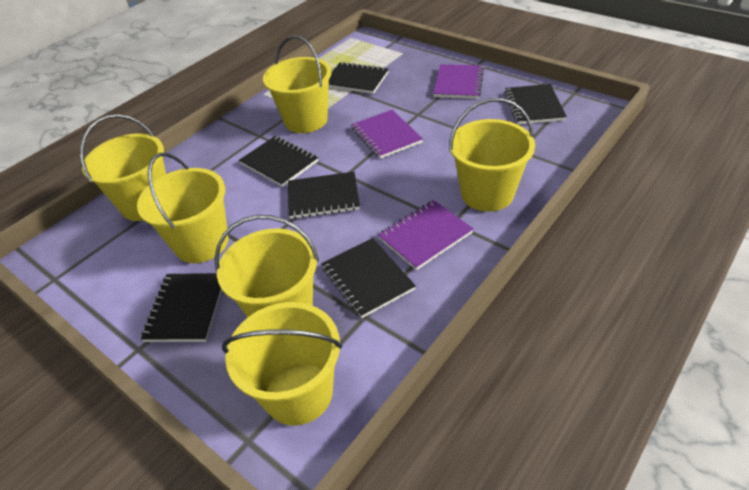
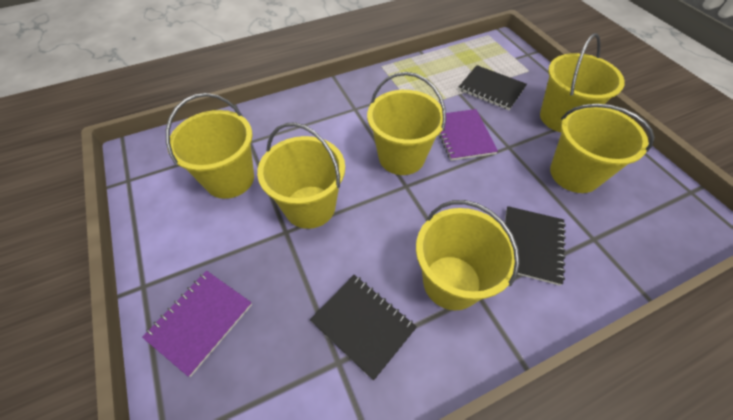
black notebook: [141,273,222,342] [239,136,318,187] [288,172,360,219] [321,238,416,318] [329,62,389,94] [504,84,567,124] = 6 -> [310,275,417,380] [458,65,527,110] [505,206,566,286] = 3
purple notebook: [351,110,423,159] [378,200,474,270] [433,64,484,99] = 3 -> [142,271,252,377] [439,109,498,161] = 2

